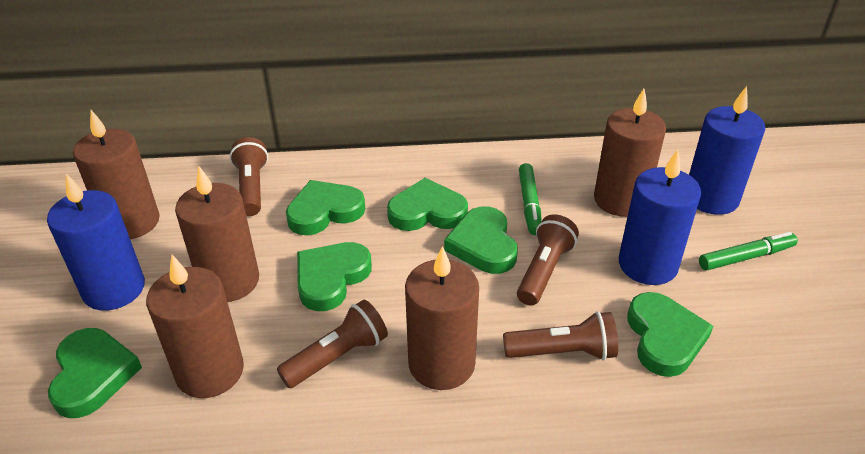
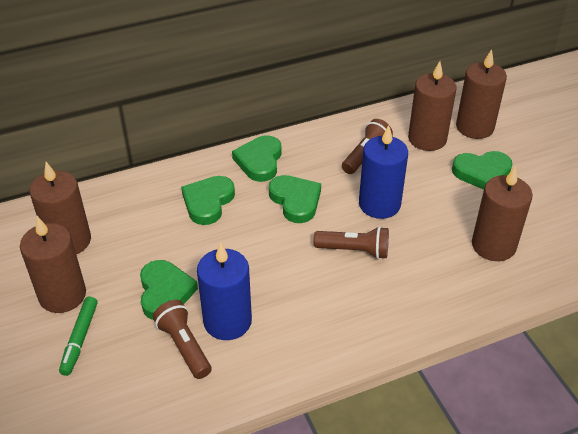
blue candle: [47,173,145,310] [619,150,701,285] [689,86,765,215] = 3 -> [197,242,252,340] [359,125,408,219] = 2
brown flashlight: [230,137,268,216] [277,300,388,388] [503,311,618,361] [517,214,579,306] = 4 -> [153,300,211,379] [314,226,389,259] [342,119,393,174] = 3
green heart: [48,328,142,418] [286,180,365,235] [297,242,372,311] [387,178,468,231] [444,206,518,274] [627,292,713,377] = 6 -> [140,260,198,320] [181,176,235,225] [232,135,282,182] [269,175,321,223] [452,151,512,190] = 5
green marker: [519,163,542,235] [699,232,798,271] = 2 -> [59,296,98,376] = 1

